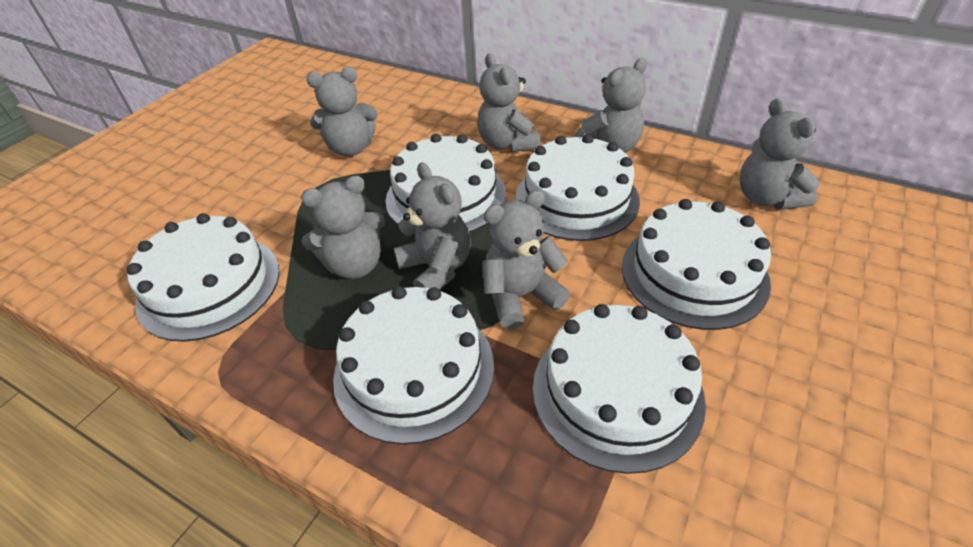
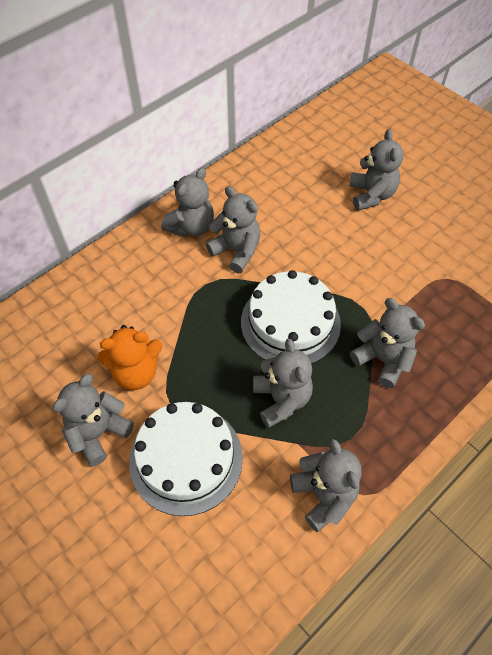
orange teddy bear: none = 0 -> [97,325,163,390] = 1
white cake: [127,213,280,342] [333,286,494,444] [386,134,506,234] [515,134,640,241] [533,304,706,474] [622,199,771,330] = 6 -> [129,402,243,516] [241,270,341,364] = 2

